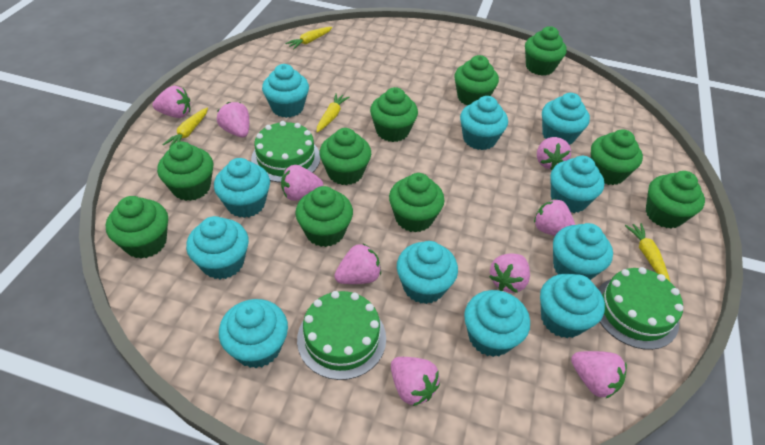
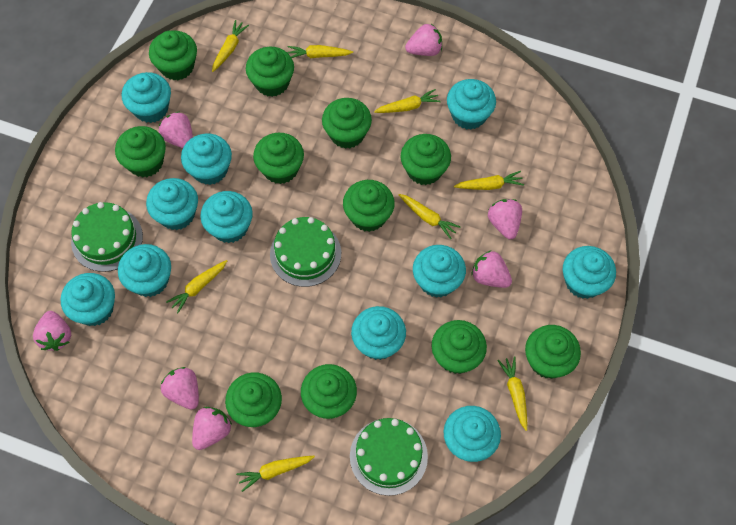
green cupcake: [106,196,168,258] [157,141,213,201] [295,186,353,247] [319,128,371,185] [370,87,418,142] [389,173,445,233] [454,55,499,105] [525,26,567,76] [591,129,643,185] [646,171,705,228] = 10 -> [115,126,166,178] [149,31,197,80] [225,372,282,427] [246,47,294,97] [253,133,304,184] [301,364,357,419] [322,98,372,149] [343,180,395,232] [401,134,451,185] [431,320,487,374] [525,325,581,379] = 11
pink strawberry: [152,86,190,118] [217,102,249,137] [281,165,323,201] [334,244,381,284] [391,357,440,406] [489,254,530,293] [534,199,575,236] [537,137,571,170] [571,351,627,398] = 9 -> [33,311,71,351] [159,111,193,148] [161,367,199,410] [192,407,232,450] [405,24,442,56] [472,250,512,288] [488,199,522,239] = 7
yellow carrot: [162,108,208,147] [285,27,332,49] [317,93,350,133] [625,223,670,281] = 4 -> [166,260,227,314] [212,20,249,72] [236,456,315,492] [288,45,353,58] [374,89,441,113] [399,194,460,239] [454,171,524,190] [498,356,527,431] = 8

